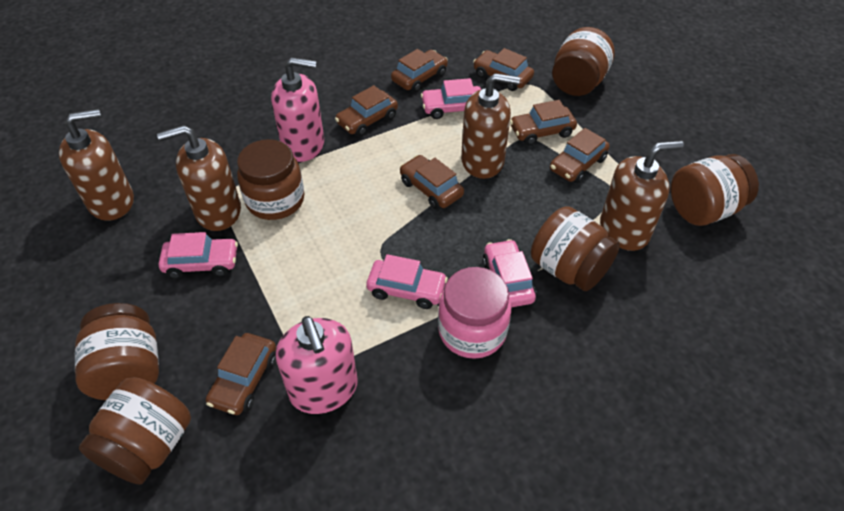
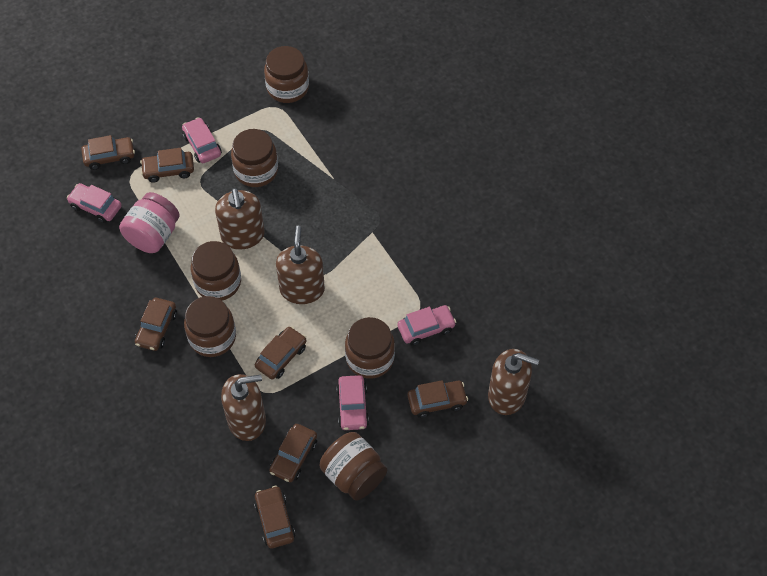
pink soap dispenser: [271,57,324,162] [276,316,358,414] = 2 -> none = 0

